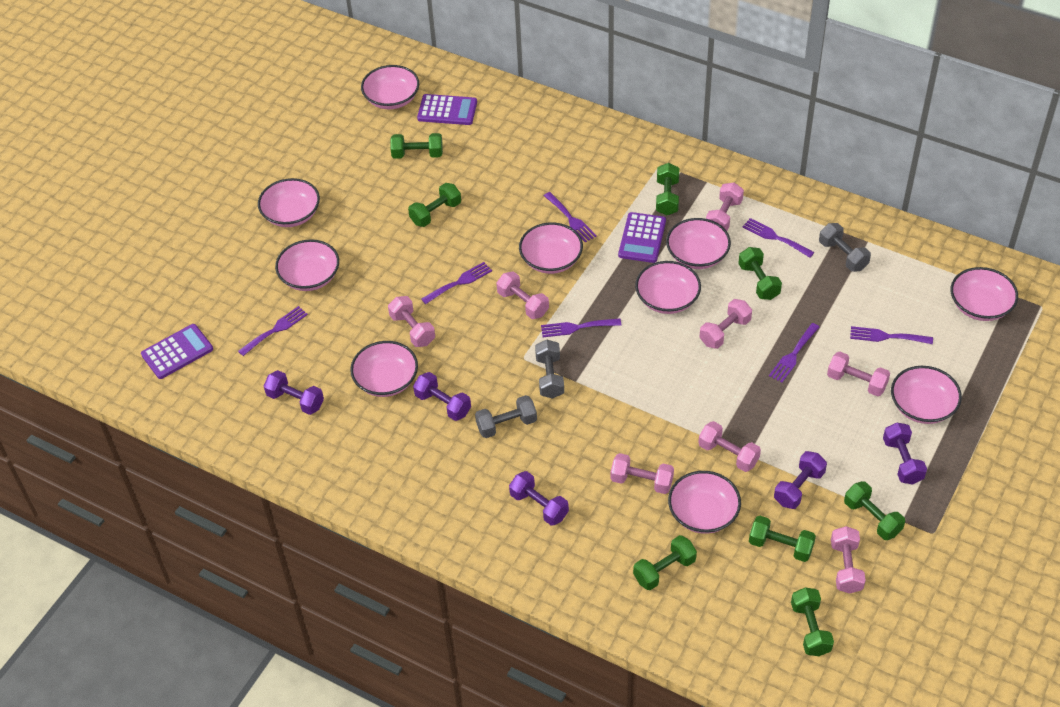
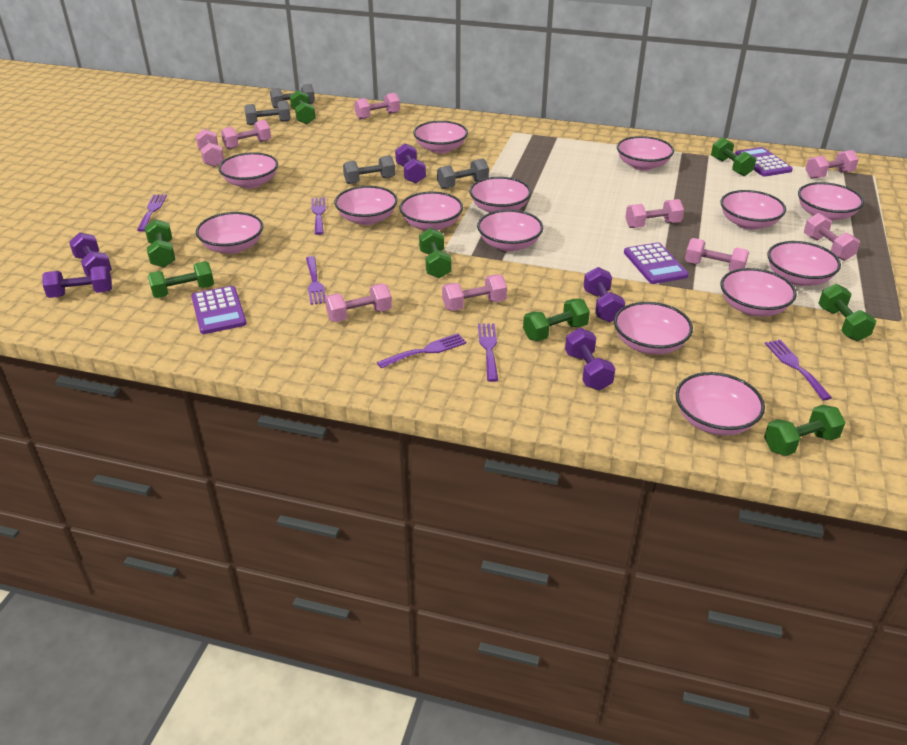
grey dumbbell: [475,395,537,438] [535,340,564,399] [819,223,871,272] = 3 -> [244,101,291,125] [270,84,315,109] [343,155,395,184] [437,158,489,189] = 4
pink bowl: [258,178,320,227] [275,239,339,291] [350,341,418,397] [361,65,419,109] [519,222,583,274] [635,261,701,314] [666,218,731,269] [668,471,741,534] [891,366,962,424] [951,267,1018,321] = 10 -> [196,212,263,254] [218,152,278,188] [334,186,398,225] [399,191,463,231] [413,121,468,154] [469,177,531,212] [477,210,543,252] [614,302,693,355] [617,136,674,171] [675,372,765,436] [720,190,786,230] [720,268,797,316] [767,241,841,286] [798,182,864,221] = 14
pink dumbbell: [388,296,435,347] [496,271,549,319] [611,453,674,494] [698,421,761,472] [699,299,752,349] [706,182,744,231] [827,352,890,396] [831,526,866,594] = 8 -> [196,129,224,167] [221,120,271,149] [325,284,392,322] [354,93,400,120] [442,274,507,311] [625,199,684,228] [685,238,749,271] [804,213,860,261] [805,150,859,179] = 9
purple fork: [238,306,308,356] [421,262,492,304] [541,318,621,337] [544,192,597,243] [742,218,814,258] [769,323,819,383] [850,326,933,344] = 7 -> [137,194,167,232] [306,256,326,305] [312,197,326,235] [377,333,467,368] [478,323,498,382] [765,340,832,400] = 6

